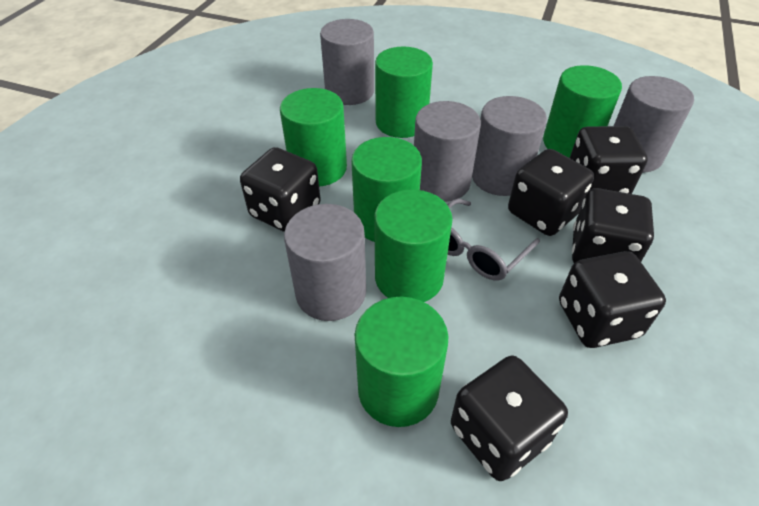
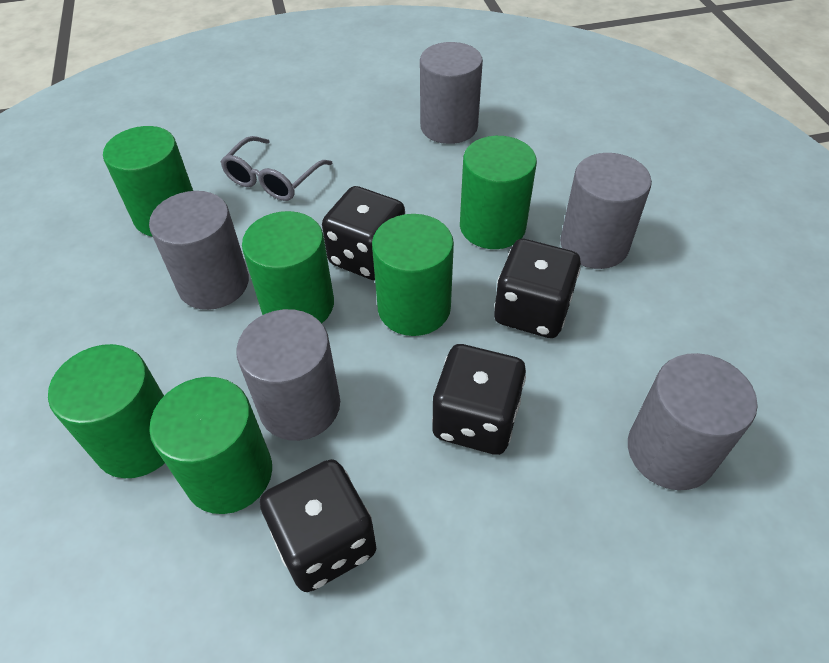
black dice: [240,147,321,232] [451,355,568,481] [508,149,594,236] [559,251,666,348] [570,126,648,194] [572,188,654,263] = 6 -> [260,459,376,592] [322,186,405,280] [432,344,526,455] [494,239,581,338] = 4

